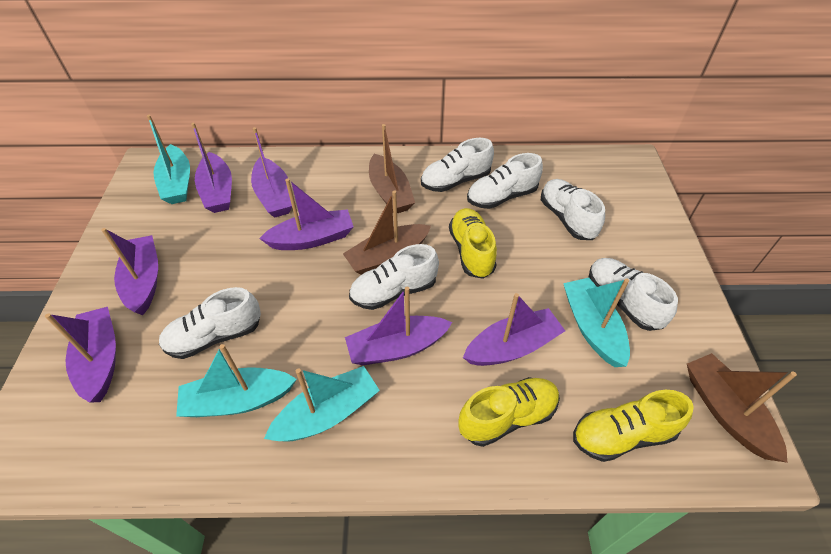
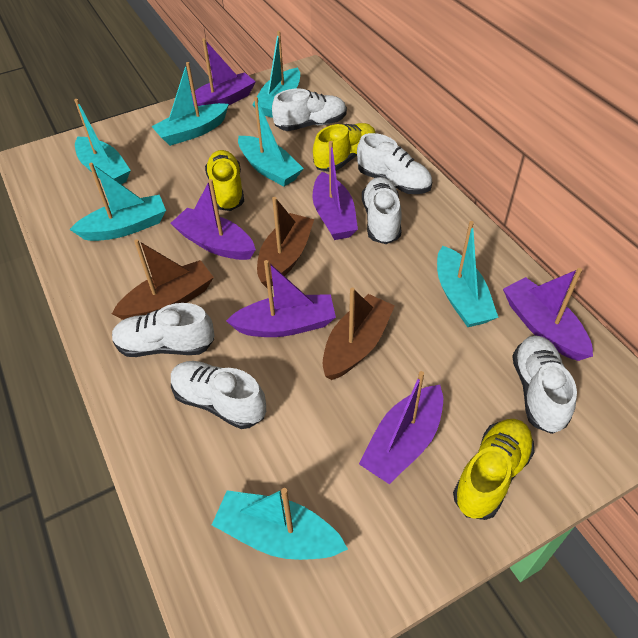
purple boat: [45,307,116,403] [101,228,158,315] [191,123,232,213] [251,127,292,218] [259,178,354,250] [345,287,452,365] [463,293,565,366] = 7 -> [170,179,256,260] [191,38,256,107] [226,260,336,337] [313,141,358,240] [359,371,443,484] [503,268,593,361] = 6
turquoise boat: [147,115,190,204] [176,344,297,417] [264,366,380,441] [563,278,630,367] = 4 -> [69,163,166,241] [74,99,131,184] [151,62,229,146] [212,488,348,560] [238,97,304,187] [252,31,300,118] [437,221,498,327] = 7

